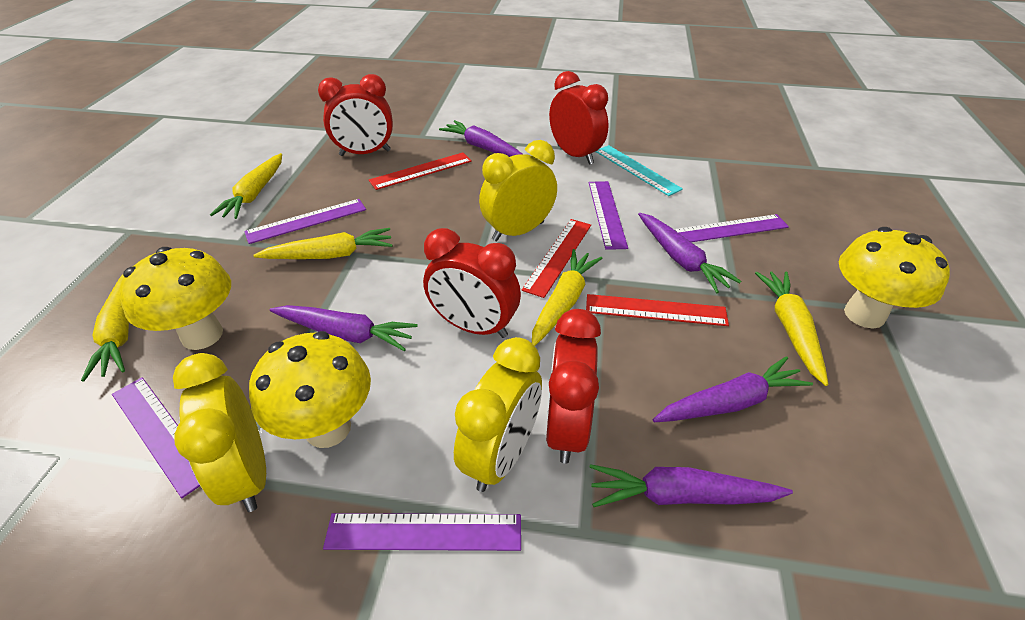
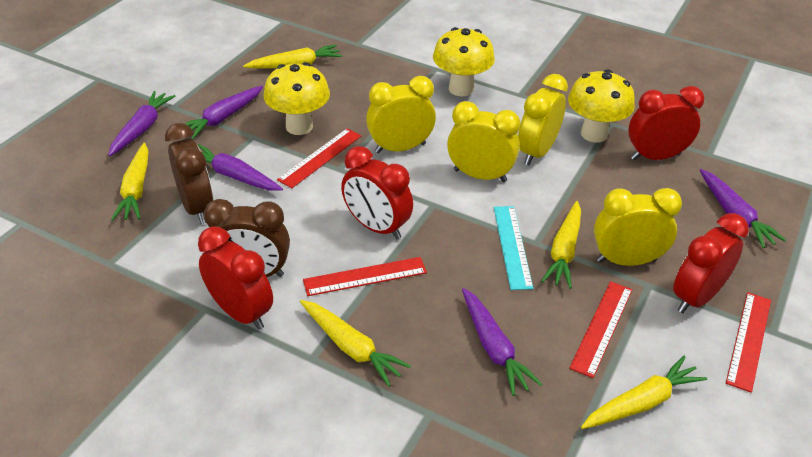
brown clock: none = 0 -> [165,123,214,224] [204,199,290,277] = 2
purple ruler: [112,377,200,498] [244,199,366,244] [323,513,521,551] [589,181,628,250] [674,214,789,242] = 5 -> none = 0
red ruler: [369,152,472,190] [522,219,591,298] [586,294,729,326] = 3 -> [277,129,361,188] [303,257,427,296] [569,281,632,378] [726,292,771,393] = 4
yellow clock: [173,353,266,512] [454,337,542,492] [479,140,557,241] = 3 -> [366,76,436,153] [447,101,520,182] [518,74,568,165] [594,188,682,266] = 4

